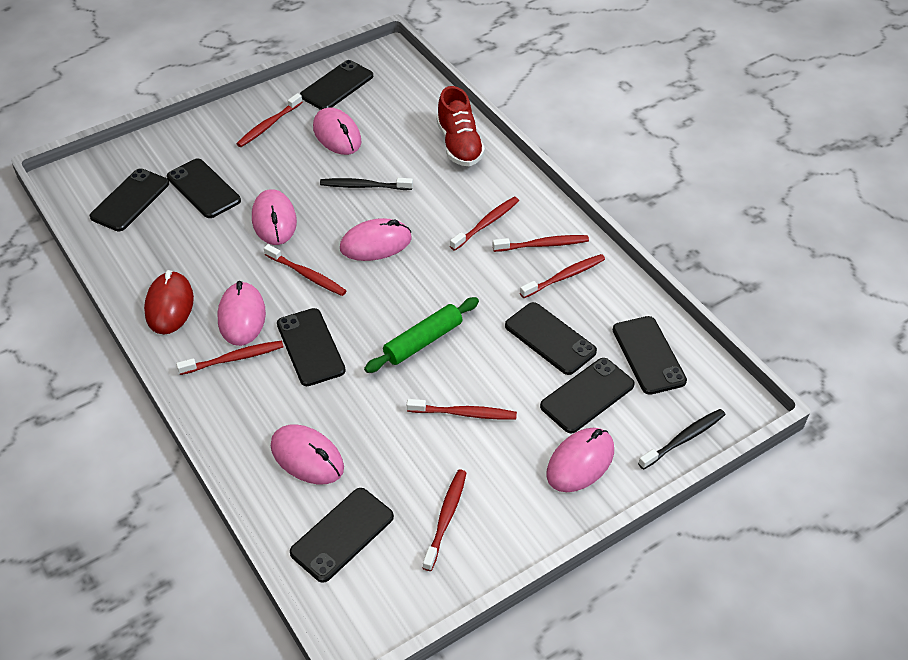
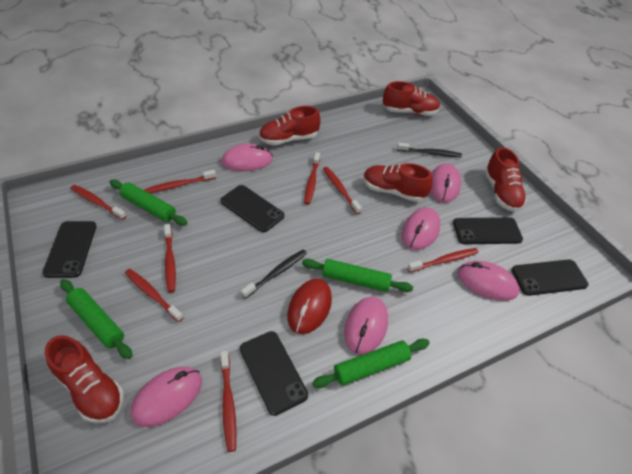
black phone: [90,168,169,231] [167,159,241,218] [277,308,346,386] [290,488,394,583] [300,60,373,110] [505,302,597,375] [540,358,635,433] [613,316,687,395] = 8 -> [42,221,97,278] [220,185,284,232] [240,331,308,416] [453,217,523,244] [511,259,589,296] = 5
green rolling pin: [364,297,479,373] = 1 -> [60,279,132,359] [110,180,187,226] [302,259,413,292] [312,339,430,388] = 4
red shoe: [437,86,485,166] = 1 -> [45,335,124,423] [259,106,321,145] [363,163,433,202] [383,81,440,116] [484,147,527,212] = 5

